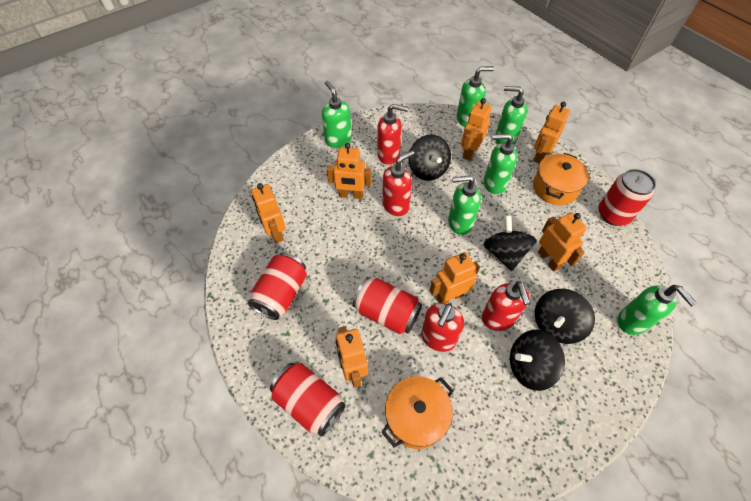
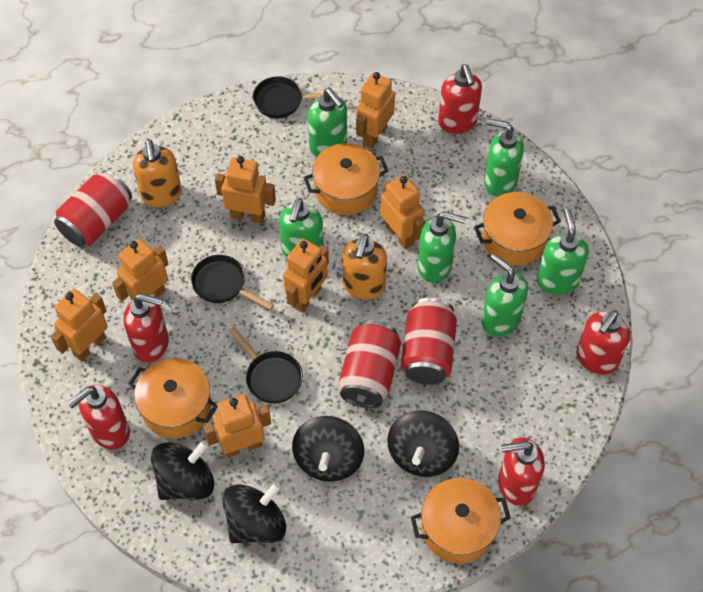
black pan: none = 0 -> [191,255,274,310] [229,327,303,404] [253,77,338,118] = 3
orange pot: [381,376,454,449] [533,153,589,205] = 2 -> [128,358,217,438] [303,143,389,215] [411,478,511,563] [474,192,561,266] = 4
orange soap dispenser: none = 0 -> [133,139,182,207] [342,234,387,299] = 2
red can: [248,253,307,320] [270,363,346,437] [352,277,422,334] [598,169,656,226] = 4 -> [54,170,132,247] [339,321,401,408] [401,298,457,385] = 3
red soap dispenser: [377,104,408,165] [382,150,415,216] [421,303,464,352] [482,281,530,331] = 4 -> [67,385,130,449] [124,293,169,363] [438,64,482,134] [498,438,545,506] [576,310,630,375] = 5

